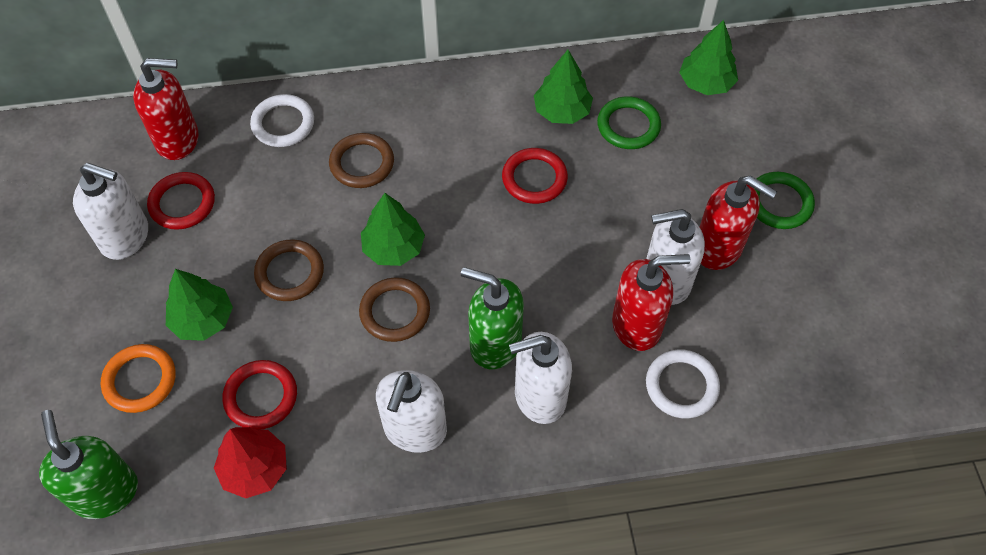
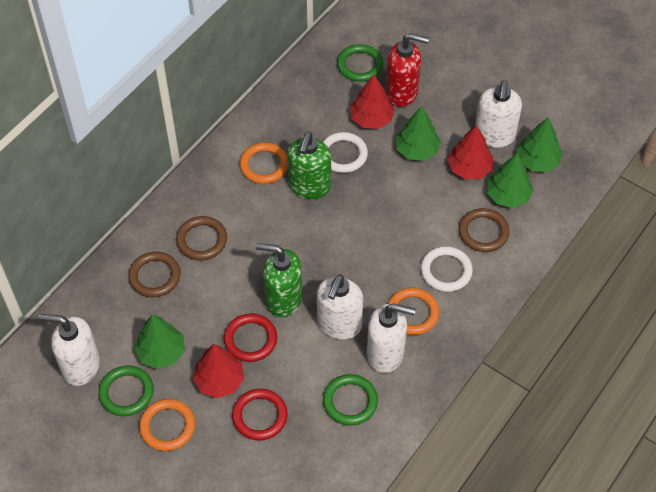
green ring: [597,96,661,149] [755,172,815,229] = 2 -> [98,366,154,416] [323,374,378,426] [337,44,383,82] = 3
orange ring: [101,344,176,413] = 1 -> [139,399,195,451] [240,143,288,184] [388,288,440,335] = 3
red ring: [147,172,215,230] [222,360,297,430] [502,148,568,204] = 3 -> [224,313,277,362] [232,389,288,441] = 2
red soap dispenser: [133,58,198,160] [612,254,690,351] [700,175,777,270] = 3 -> [386,33,429,107] = 1
red tree: [214,427,287,498] = 1 -> [193,344,244,398] [350,75,395,129] [448,125,493,179] = 3

